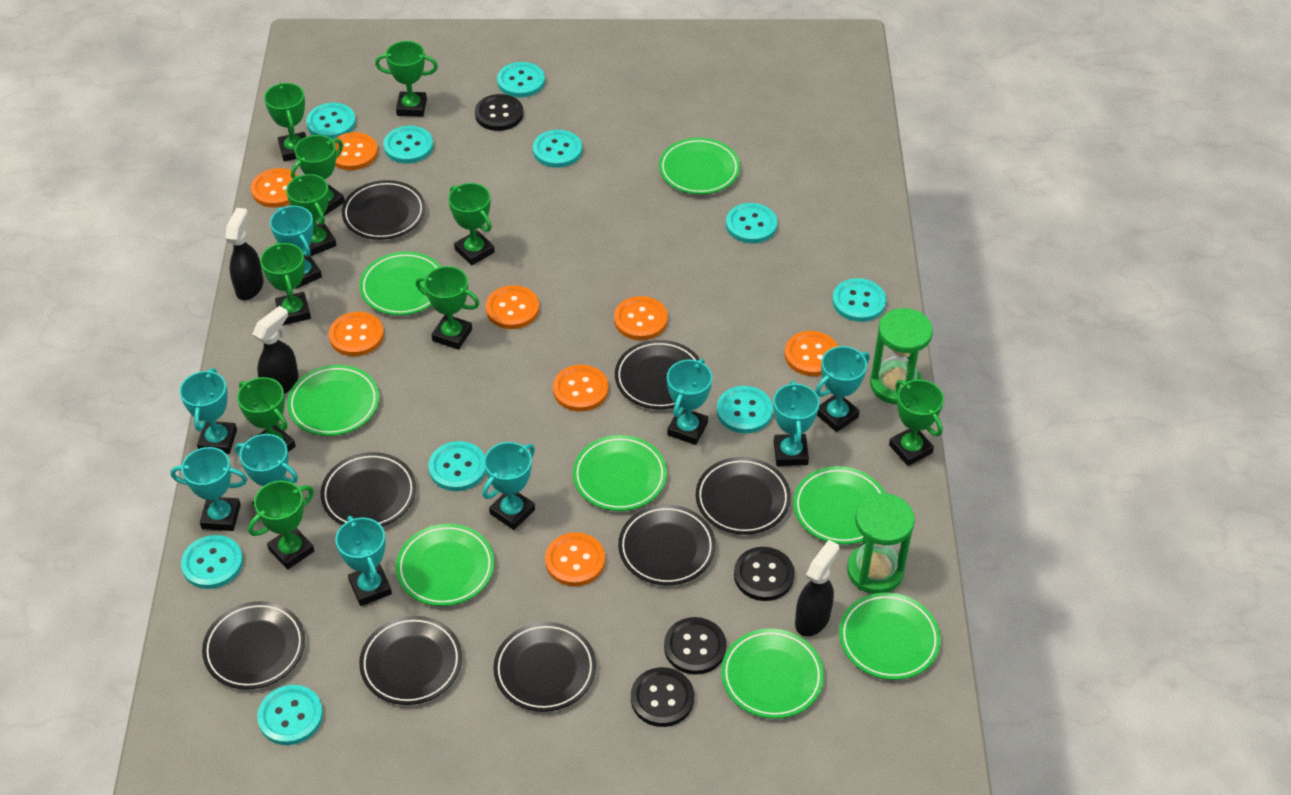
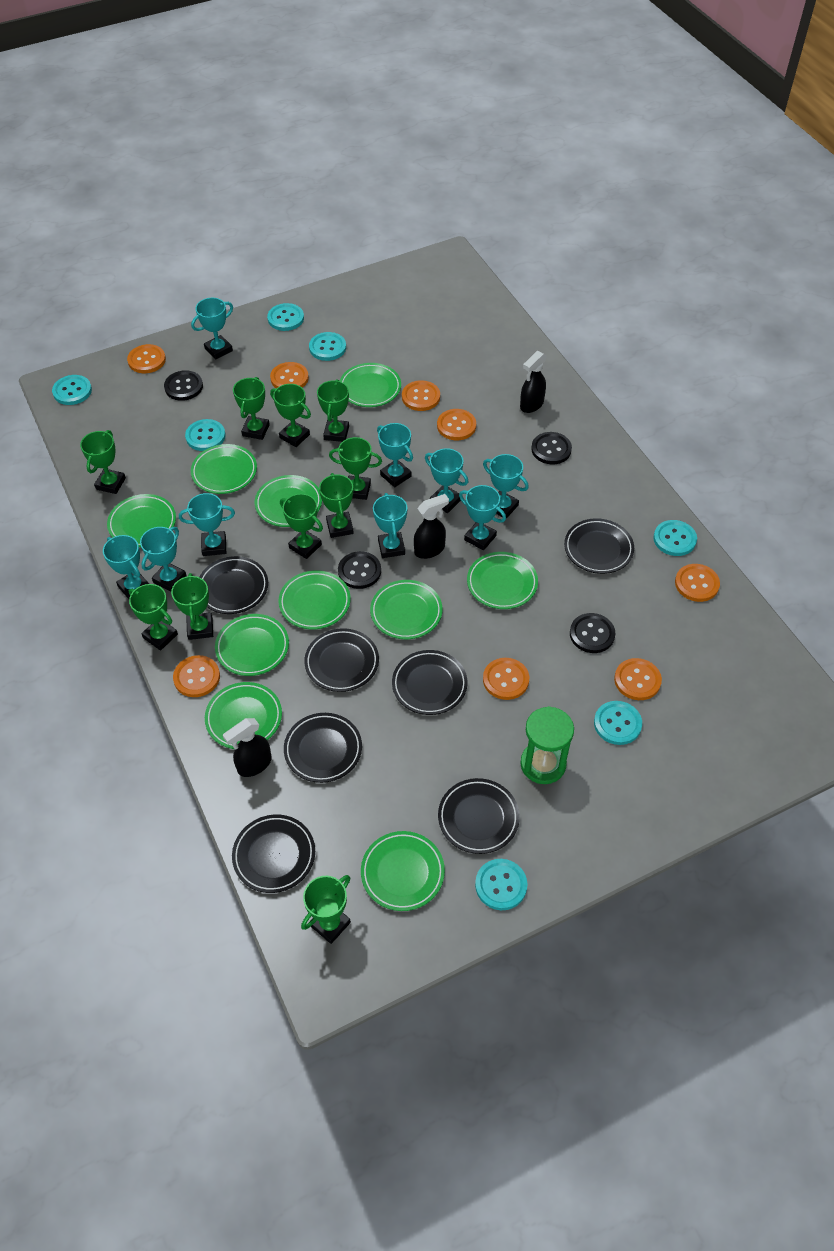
black plate: [202,601,305,690] [320,452,416,527] [342,180,425,240] [359,616,462,705] [493,622,596,712] [615,340,700,409] [618,504,716,586] [696,457,791,535] = 8 -> [200,556,268,614] [232,815,315,893] [284,713,362,783] [304,628,379,692] [392,650,468,715] [438,778,520,854] [564,518,634,574] = 7
green hourglass: [847,493,915,594] [870,308,933,404] = 2 -> [521,706,574,784] = 1
green plate: [287,365,379,436] [360,251,441,315] [396,524,494,606] [573,435,667,511] [659,138,740,194] [721,628,824,719] [793,466,885,545] [839,593,941,680] = 8 -> [107,494,176,547] [191,444,257,494] [205,682,282,749] [215,614,289,676] [255,475,322,527] [278,571,351,629] [340,363,401,407] [361,831,445,911] [370,580,443,639] [467,552,538,609] = 10
turquoise button: [181,535,243,589] [257,685,323,745] [306,103,356,139] [383,126,433,164] [429,441,486,491] [497,62,545,97] [533,130,582,168] [717,386,773,433] [726,203,777,243] [832,278,886,322] = 10 -> [52,375,92,405] [185,419,226,451] [267,303,304,331] [309,332,346,361] [475,859,527,910] [594,701,642,745] [653,520,697,556] = 7

